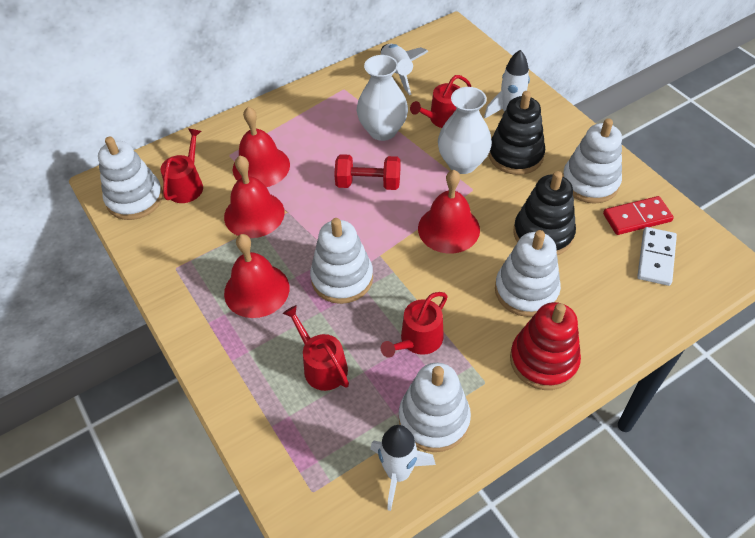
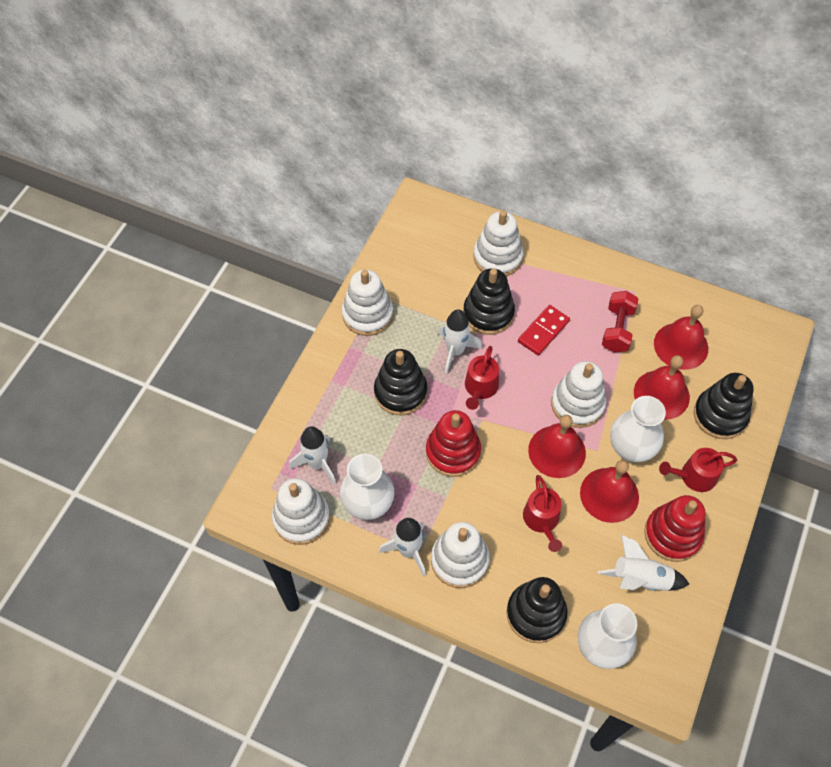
black stacking toy: [489,91,545,175] [513,171,576,255] = 2 -> [374,349,427,415] [463,268,515,335] [507,577,568,643] [693,373,754,439] = 4
red stacking toy: [510,302,581,390] = 1 -> [426,410,481,477] [644,495,706,562] = 2
red watering can: [160,128,203,203] [283,305,349,391] [381,292,448,358] [410,75,471,128] = 4 -> [465,346,499,410] [523,475,562,552] [659,448,737,492] = 3
white domino: [637,227,677,286] = 1 -> none = 0
white rocket: [370,425,436,511] [381,44,429,95] [484,50,530,118] = 3 -> [289,426,336,485] [379,518,426,577] [438,309,482,373] [598,535,689,591] = 4
white vase: [357,55,408,141] [438,87,492,174] = 2 -> [340,454,394,520] [578,603,637,669] [610,396,666,462] = 3

